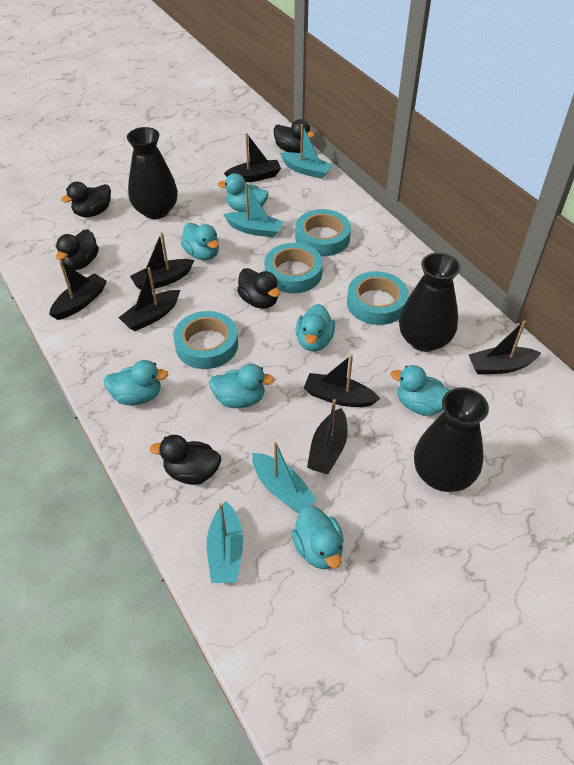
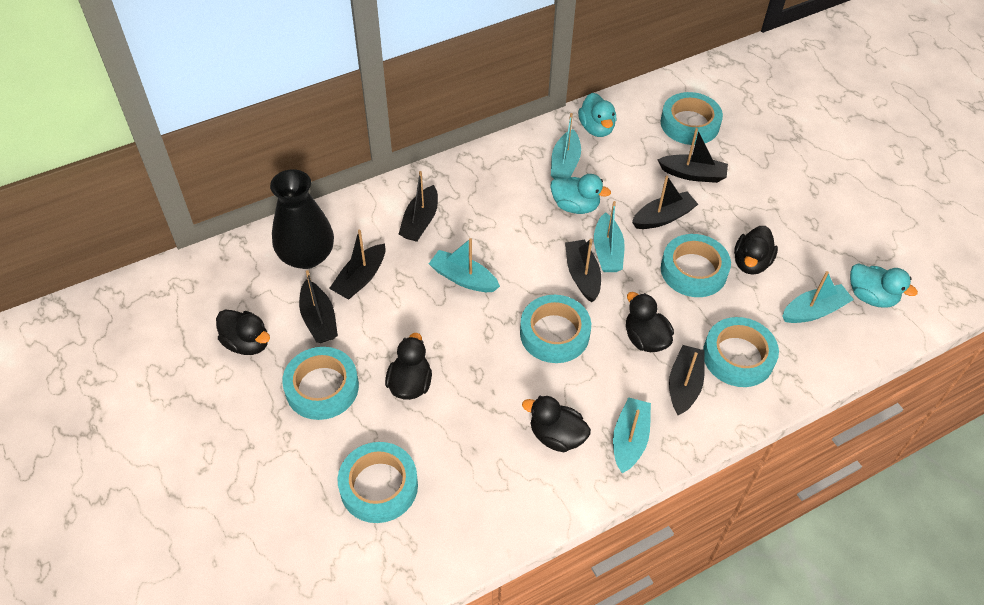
black vase: [127,127,178,219] [399,253,461,352] [414,387,489,492] = 3 -> [270,169,334,269] = 1
turquoise boat: [207,501,243,583] [223,183,284,238] [252,442,317,513] [280,124,333,179] = 4 -> [429,238,500,292] [551,113,581,179] [594,201,625,272] [613,397,651,473] [782,271,854,323] = 5
turquoise duck: [103,360,168,405] [181,223,219,260] [209,364,275,408] [218,173,269,212] [292,506,344,569] [296,304,335,351] [390,365,450,416] = 7 -> [550,174,611,214] [578,93,616,137] [850,263,918,308] = 3
turquoise tape: [173,311,238,369] [264,243,323,293] [295,209,351,256] [347,271,409,325] = 4 -> [282,347,359,420] [338,442,418,523] [520,295,591,363] [660,92,723,145] [661,234,731,297] [703,317,779,387] = 6

